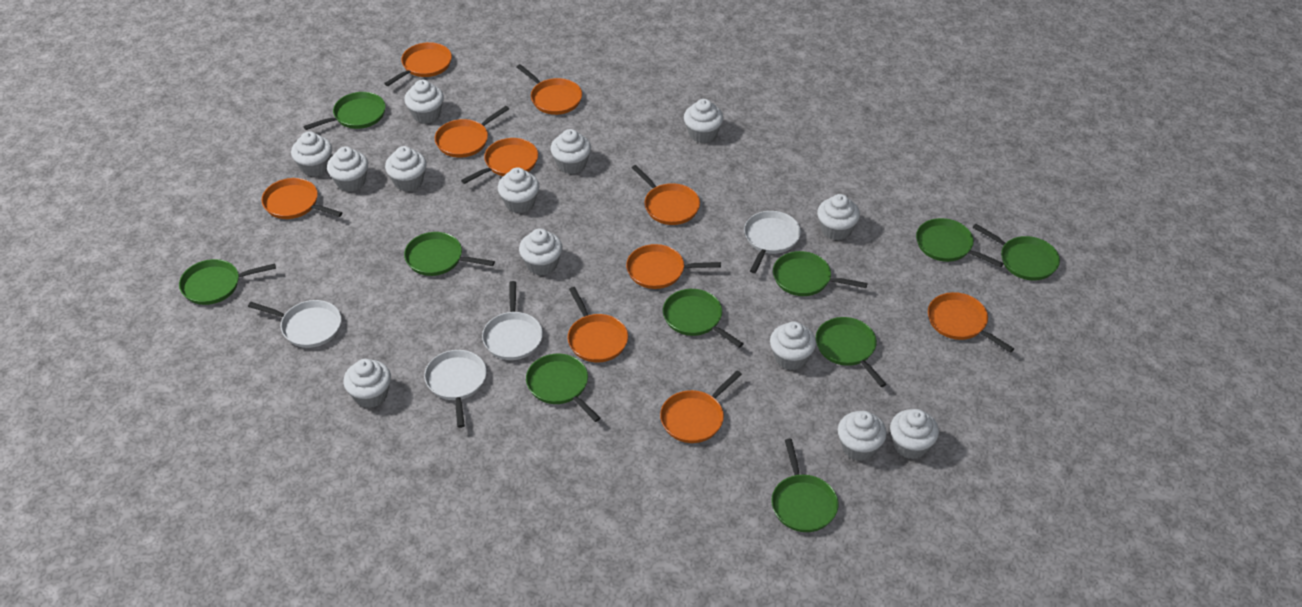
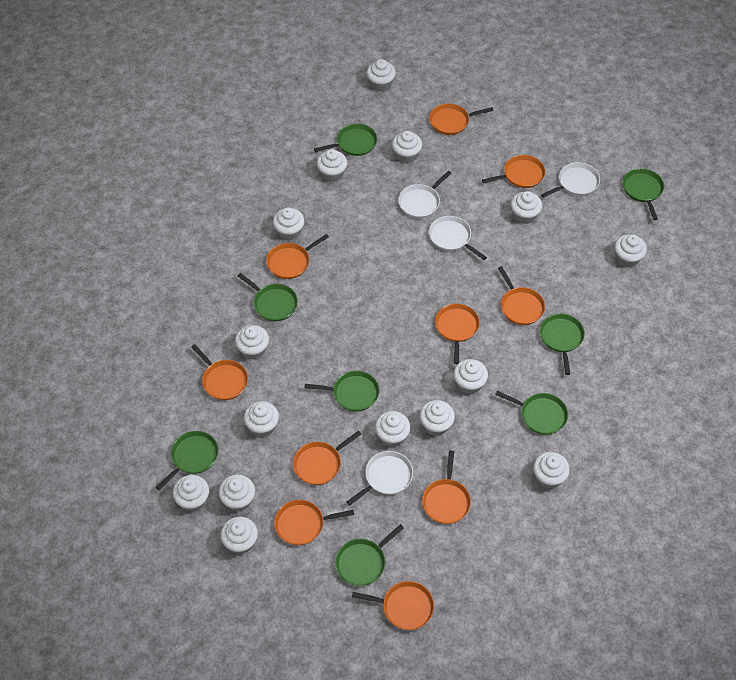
green pan: [179,259,276,305] [303,92,386,130] [404,232,495,276] [526,354,601,422] [663,289,743,348] [771,439,839,532] [773,251,868,296] [816,317,886,387] [916,218,1004,268] [972,223,1060,281] = 10 -> [156,431,219,491] [238,273,298,321] [304,371,379,411] [314,124,377,156] [336,524,404,586] [495,391,568,435] [540,314,585,375] [623,168,664,220] = 8
white cupcake: [291,131,332,177] [327,146,368,192] [343,359,391,408] [385,146,427,191] [404,80,444,124] [498,167,540,213] [519,228,563,275] [551,129,591,174] [684,99,723,143] [770,321,816,370] [817,194,860,240] [838,411,887,461] [890,409,939,459] = 13 -> [173,475,209,512] [219,475,255,511] [220,517,258,554] [235,325,269,360] [244,401,279,437] [273,208,305,241] [317,149,347,182] [367,59,396,91] [375,411,410,447] [392,131,422,163] [420,400,455,436] [454,359,488,394] [511,191,542,224] [533,452,570,489] [614,234,647,268] = 15

